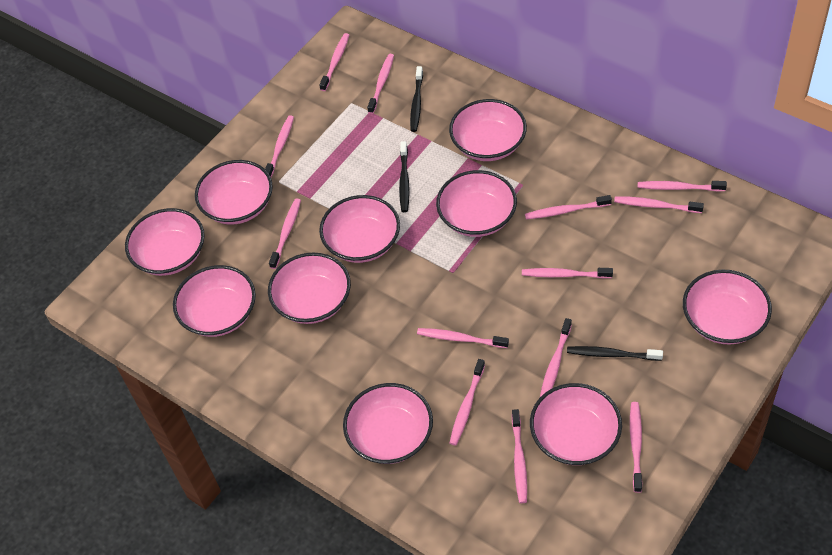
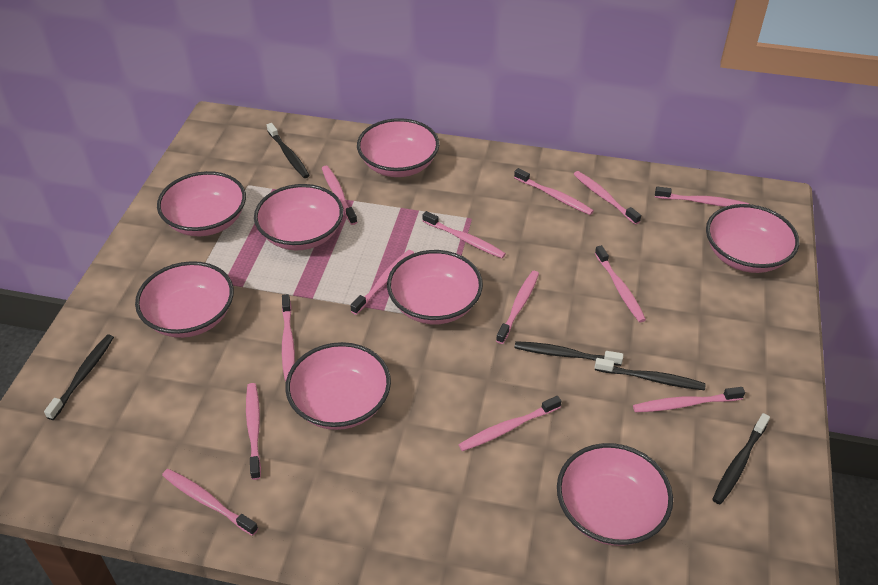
black toothbrush: [399,141,410,212] [410,66,423,132] [567,346,663,361] = 3 -> [44,334,114,420] [267,123,310,178] [515,341,623,366] [595,358,706,390] [712,413,770,504] = 5
pink bowl: [125,208,205,276] [173,265,256,337] [195,160,273,224] [268,253,351,324] [319,195,400,263] [343,383,433,464] [436,170,517,237] [449,99,527,161] [530,383,622,465] [683,270,772,345] = 10 -> [135,261,234,338] [157,171,246,236] [254,184,343,250] [285,342,391,430] [357,118,439,177] [387,250,483,324] [557,443,673,546] [706,204,799,273] = 8

